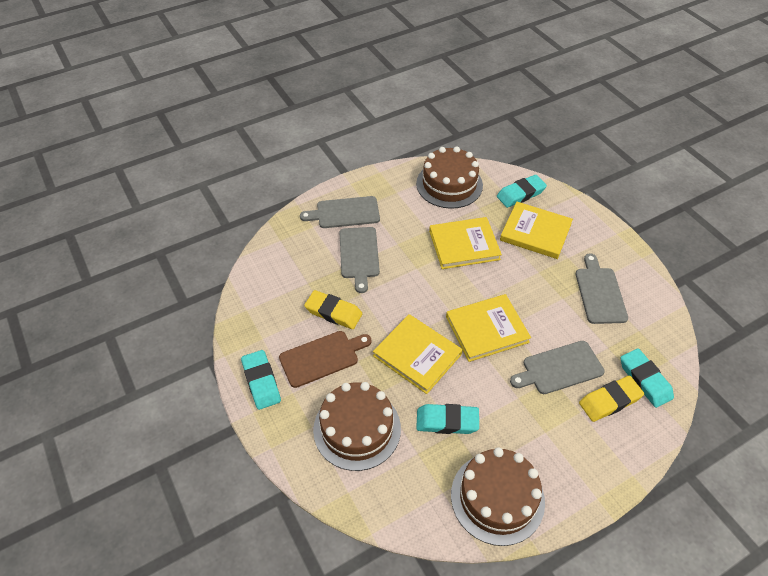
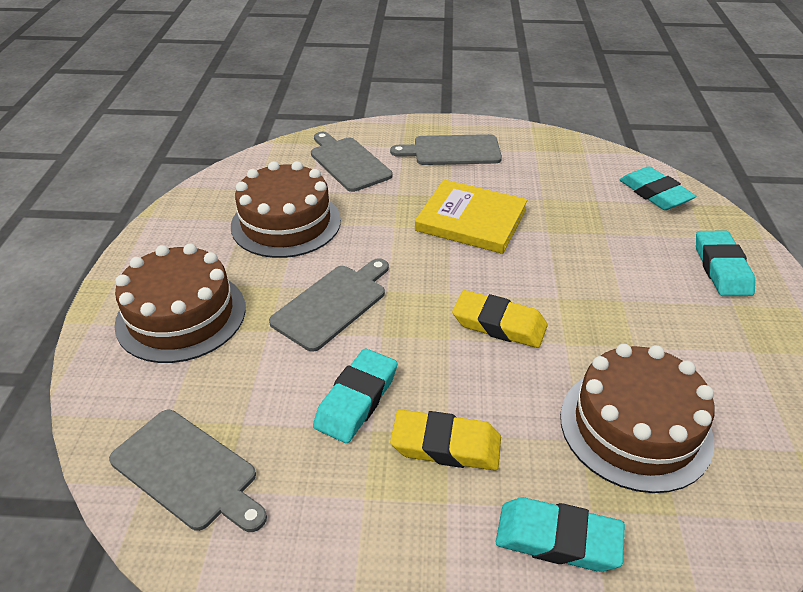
brown cutting board: [279,331,372,388] = 1 -> none = 0
yellow book: [373,314,463,394] [429,217,502,269] [446,294,531,362] [500,202,573,259] = 4 -> [415,179,528,254] = 1

